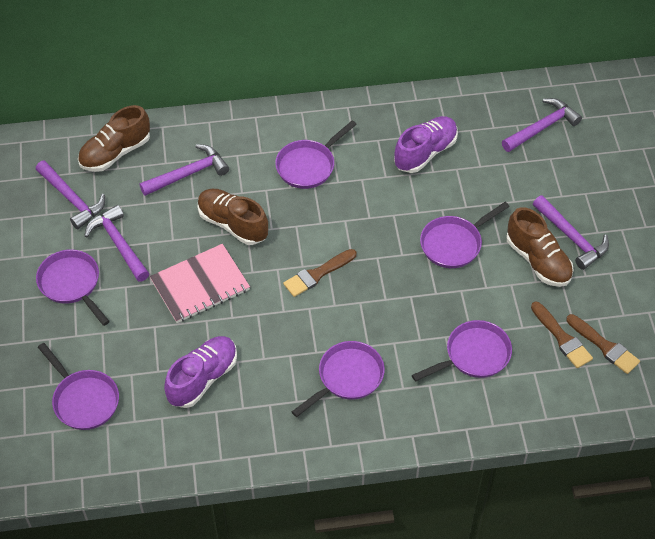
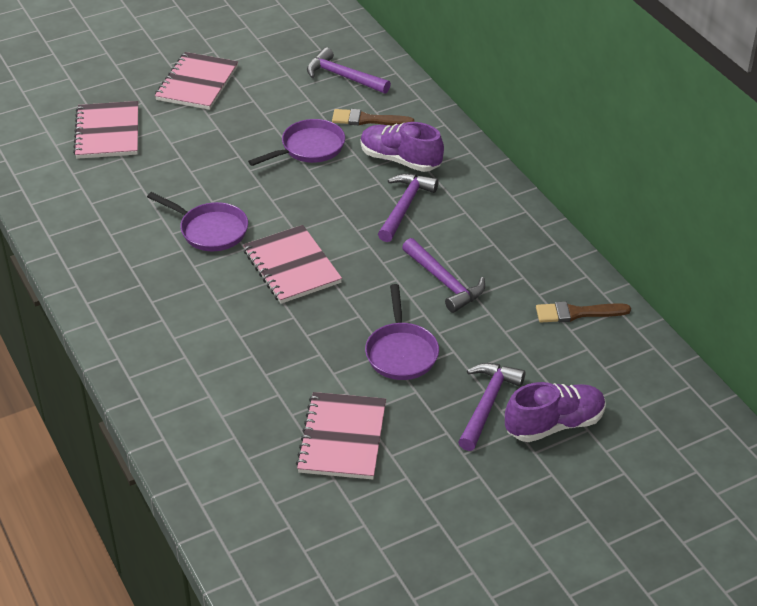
brown brush: [283,249,356,297] [531,302,593,368] [566,314,640,374] = 3 -> [332,109,414,126] [536,302,631,323] = 2
brown shoe: [78,105,150,172] [198,189,268,245] [507,207,574,287] = 3 -> none = 0
pink notebook: [150,244,250,323] = 1 -> [73,101,138,159] [155,52,238,110] [243,225,342,304] [296,392,386,480] = 4
purple hammer: [36,161,105,229] [84,205,150,282] [139,144,229,196] [502,98,582,152] [533,195,609,270] = 5 -> [307,47,391,94] [378,173,439,242] [402,238,485,313] [458,363,526,451] = 4
purple pan: [36,249,110,326] [38,343,119,430] [275,121,357,189] [292,341,385,417] [412,320,512,381] [420,202,510,268] = 6 -> [147,192,248,251] [248,119,345,166] [365,284,439,380] = 3

